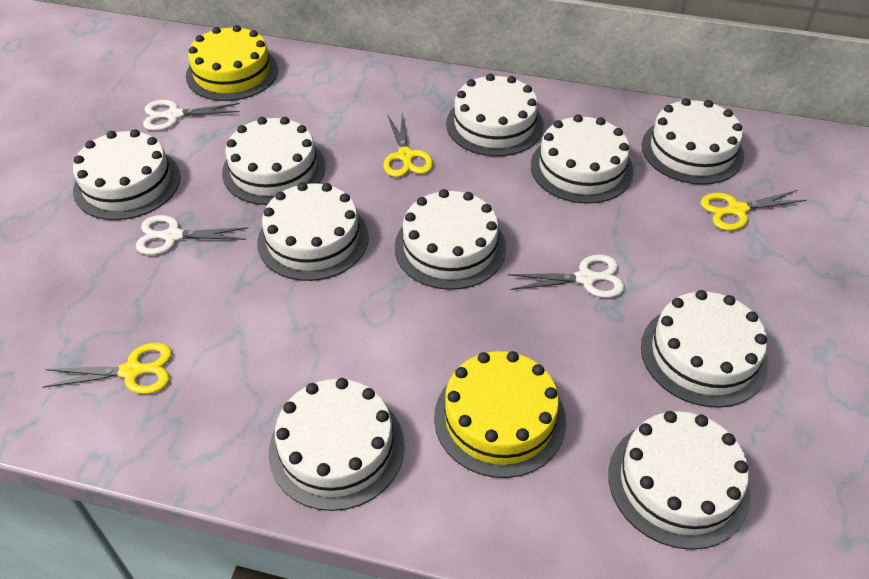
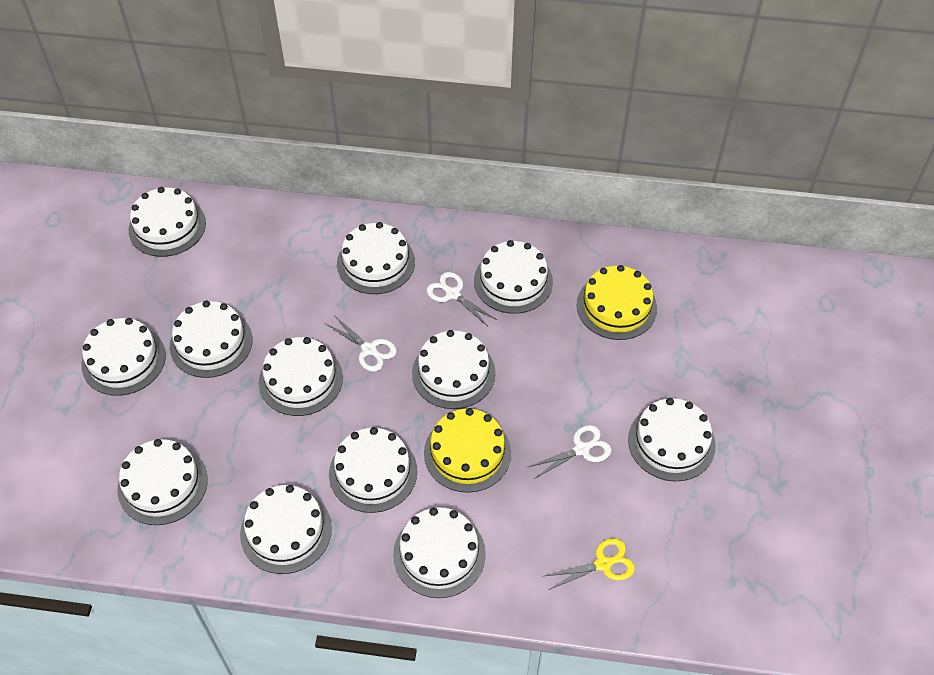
white cake: [73,129,181,220] [222,117,325,205] [257,182,369,281] [269,378,405,511] [394,189,506,290] [446,74,544,157] [531,114,634,204] [608,411,751,550] [641,290,768,408] [642,98,744,185] = 10 -> [81,318,166,396] [117,439,208,525] [129,187,206,257] [170,301,253,378] [240,485,332,574] [259,337,343,416] [329,427,417,513] [337,222,415,294] [393,507,486,598] [412,330,496,409] [474,240,553,314] [628,398,715,481] = 12
yellow scissors: [43,343,172,394] [383,113,433,177] [701,190,807,231] = 3 -> [545,538,635,590] = 1

